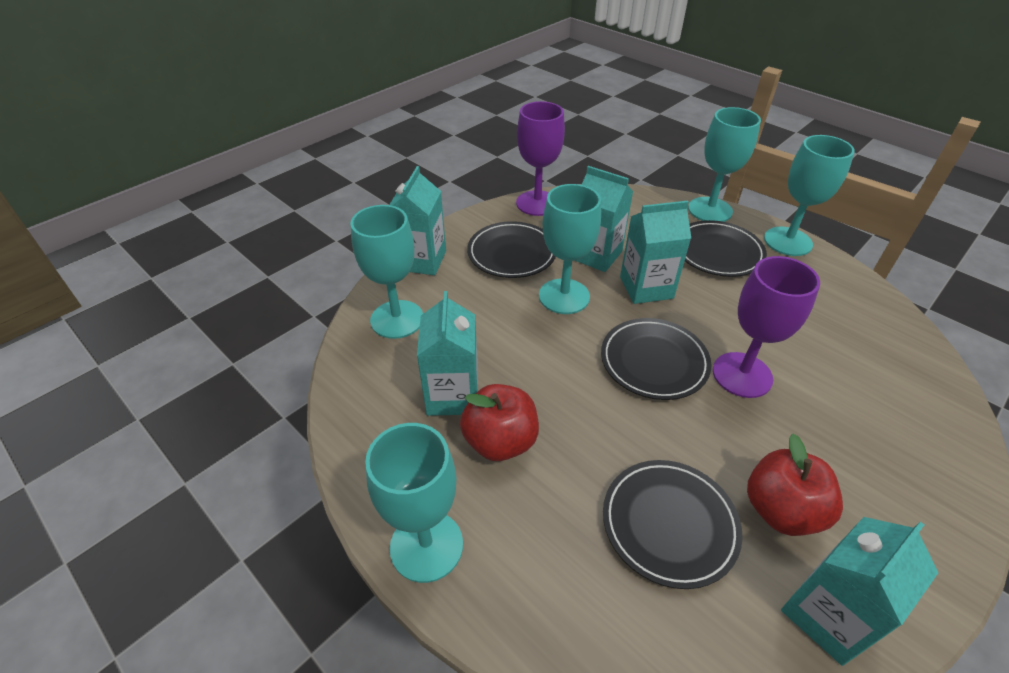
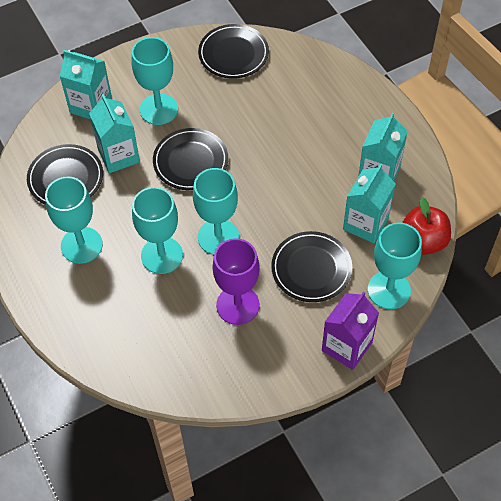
purple carton: none = 0 -> [322,292,379,370] = 1
purple goblet: [516,101,565,216] [713,256,820,398] = 2 -> [213,238,260,325] = 1
red apple: [460,384,539,461] [747,434,843,536] = 2 -> [402,197,451,255] = 1
turquoise carton: [389,166,446,275] [417,291,478,416] [574,166,633,272] [620,201,691,304] [781,517,938,666] = 5 -> [60,50,112,120] [89,94,140,173] [343,164,396,243] [358,113,408,181] = 4

